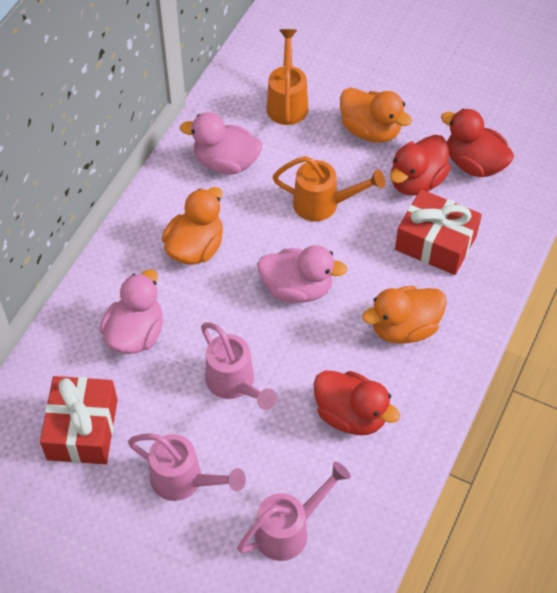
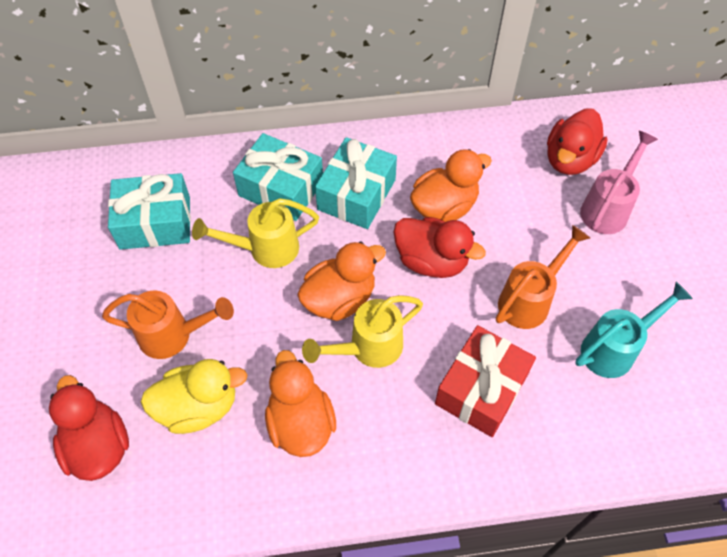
pink duck: [100,270,163,354] [180,112,262,175] [257,245,347,303] = 3 -> none = 0
pink watering can: [128,433,246,501] [201,322,277,410] [237,462,351,561] = 3 -> [580,131,658,234] = 1
red gift: [40,376,118,464] [395,189,482,275] = 2 -> [435,325,536,437] = 1
turquoise gift: none = 0 -> [108,173,191,250] [233,133,323,221] [315,137,397,229] = 3
turquoise watering can: none = 0 -> [576,282,693,378] = 1
yellow duck: none = 0 -> [141,359,247,434] = 1
yellow watering can: none = 0 -> [192,198,319,268] [302,295,423,368] = 2

